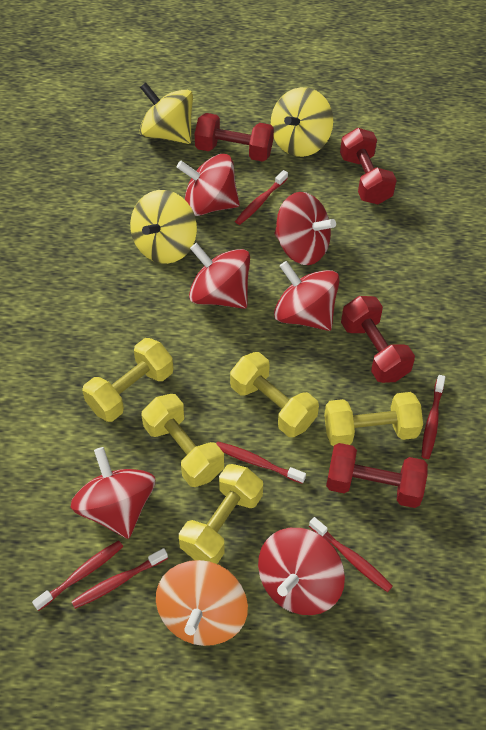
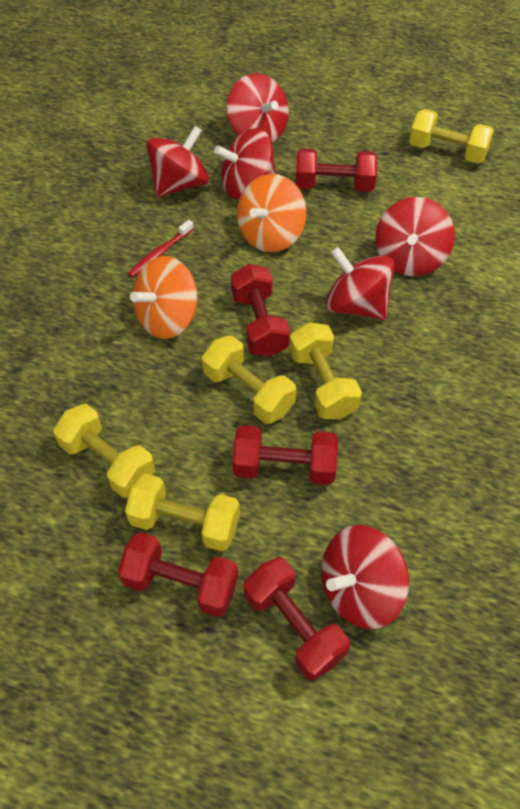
orange spinning top: [156,560,248,646] = 1 -> [130,256,197,339] [237,174,306,252] = 2
red dumbbell: [195,113,274,162] [326,443,428,508] [340,128,397,204] [341,296,415,383] = 4 -> [118,532,238,617] [231,264,290,357] [233,425,338,485] [244,557,350,681] [296,148,378,192] = 5
red toothbrush: [32,540,123,611] [71,548,168,609] [216,441,306,484] [235,170,288,225] [309,517,393,592] [422,375,445,459] = 6 -> [128,220,194,277] = 1
yellow spinning top: [130,190,197,264] [140,82,193,144] [271,87,333,157] = 3 -> none = 0

